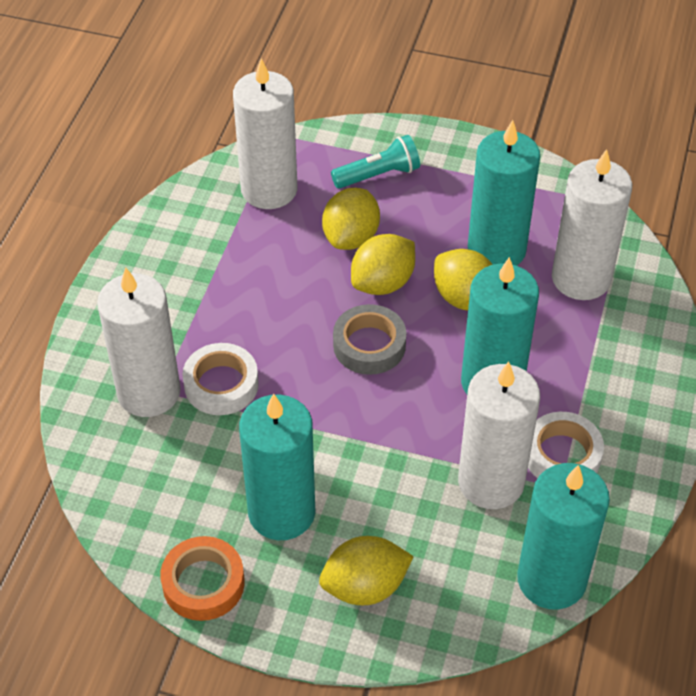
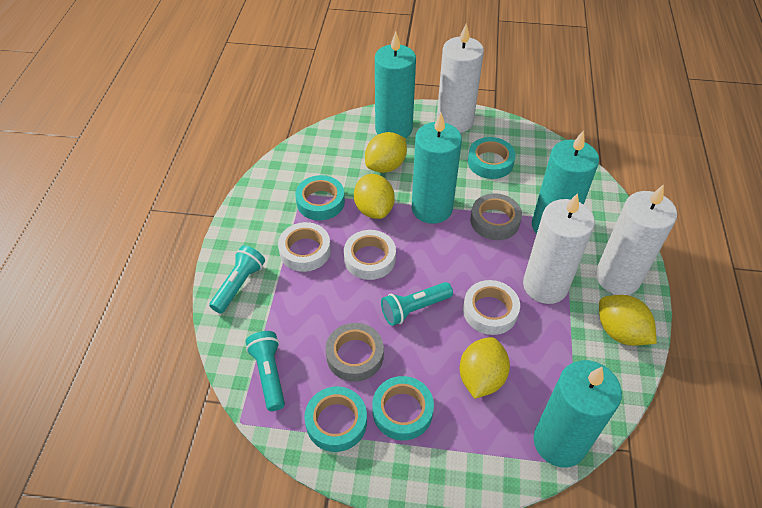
grey tape: [333,304,406,375] = 1 -> [325,323,384,382] [470,193,522,240] = 2
orange tape: [160,536,245,621] = 1 -> none = 0
turquoise flashlight: [331,135,420,189] = 1 -> [209,245,265,313] [246,331,285,411] [381,282,453,326] = 3
turquoise tape: none = 0 -> [295,175,345,220] [304,387,367,452] [372,376,434,440] [468,137,516,179] = 4
white candle: [97,267,181,417] [233,58,298,209] [458,362,540,509] [552,149,632,300] = 4 -> [437,23,484,133] [523,193,595,304] [596,184,677,295] = 3
white tape: [183,343,259,415] [528,412,604,478] = 2 -> [278,222,331,272] [344,230,396,280] [463,280,520,335] = 3

